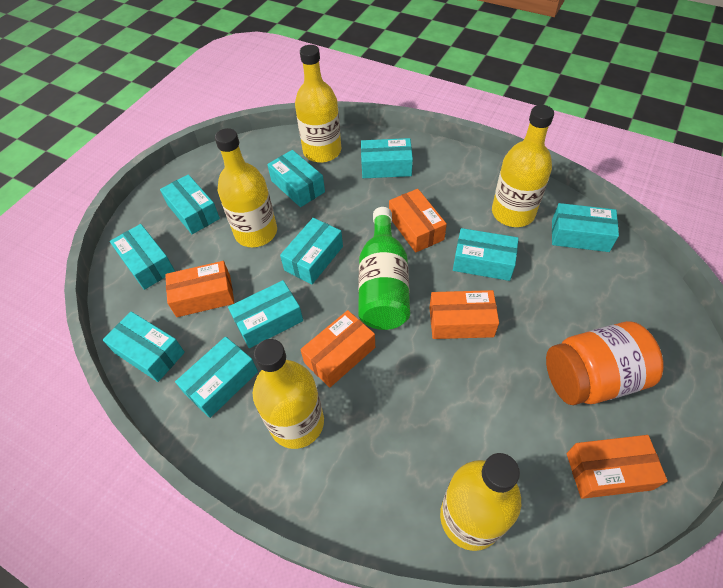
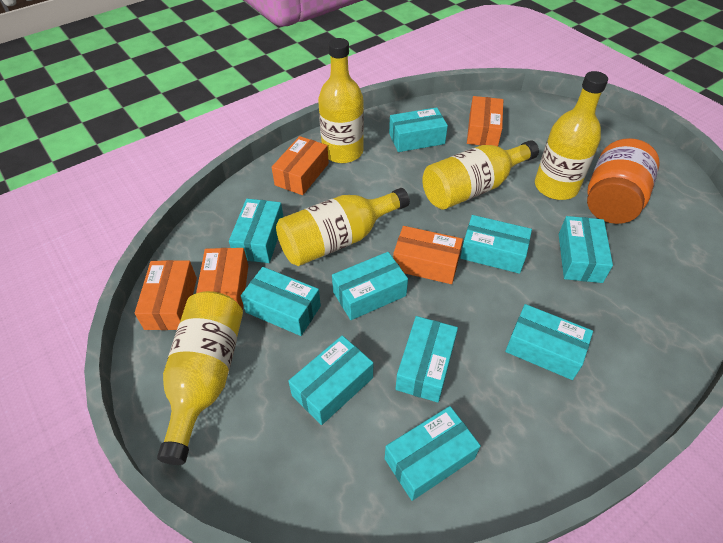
green bottle: [358,207,410,330] = 1 -> none = 0

